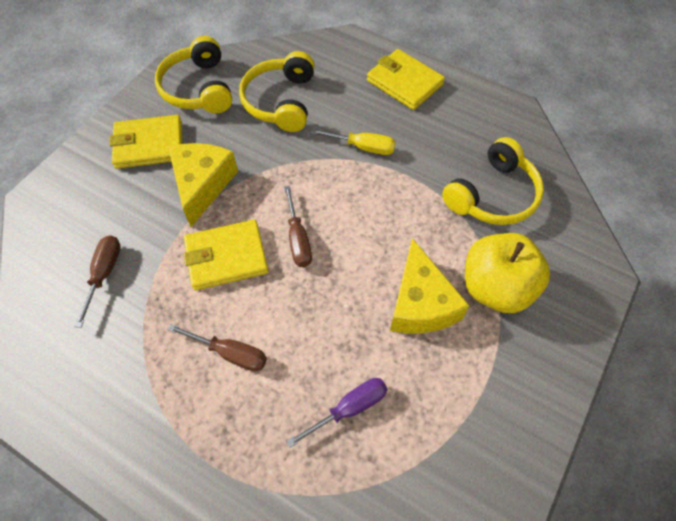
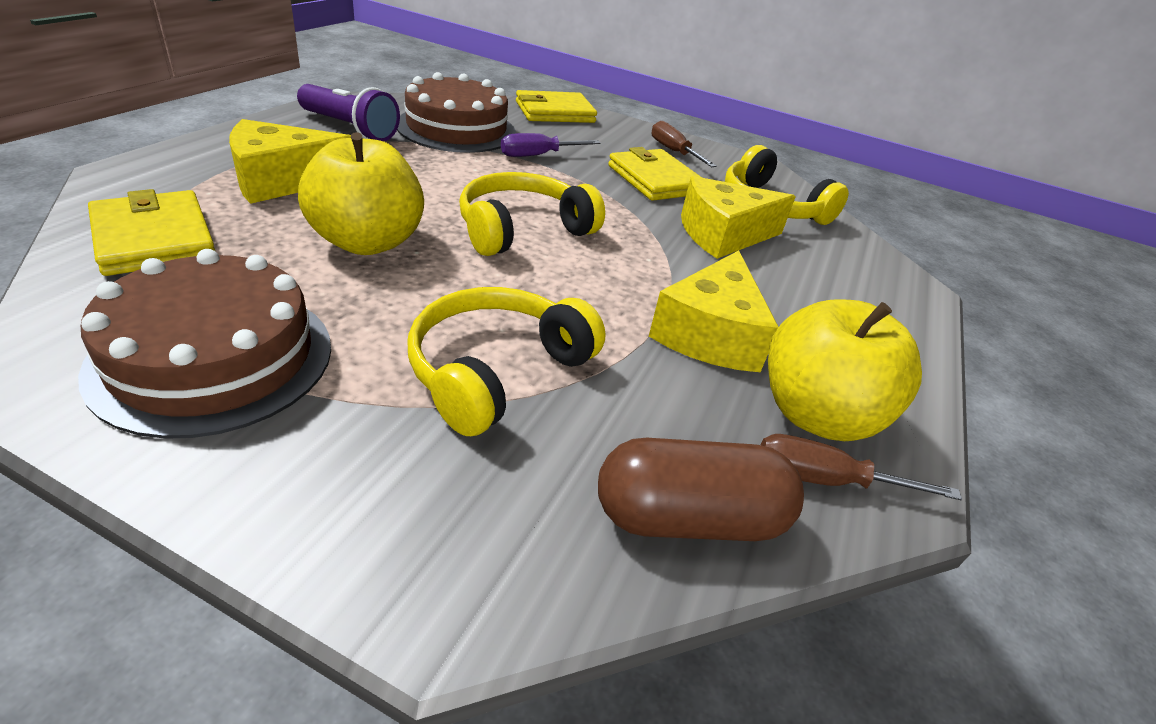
brown cake: none = 0 -> [78,249,331,439] [397,72,516,153] = 2
brown capsule: none = 0 -> [598,438,804,541] = 1
brown screwdriver: [74,235,121,328] [167,324,267,371] [284,186,312,267] = 3 -> [652,121,717,167] [761,434,962,500] = 2
purple flashlight: none = 0 -> [297,84,400,141] = 1
yellow apple: [465,233,550,313] = 1 -> [298,132,424,255] [768,299,922,441] = 2
yellow cheese: [168,143,238,227] [390,238,470,334] = 2 -> [229,119,351,204] [649,250,778,372] [681,176,796,259] = 3
yellow screwdriver: [310,129,396,155] = 1 -> none = 0

